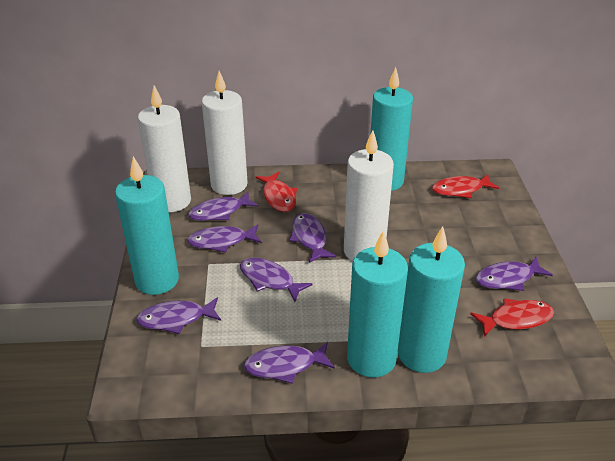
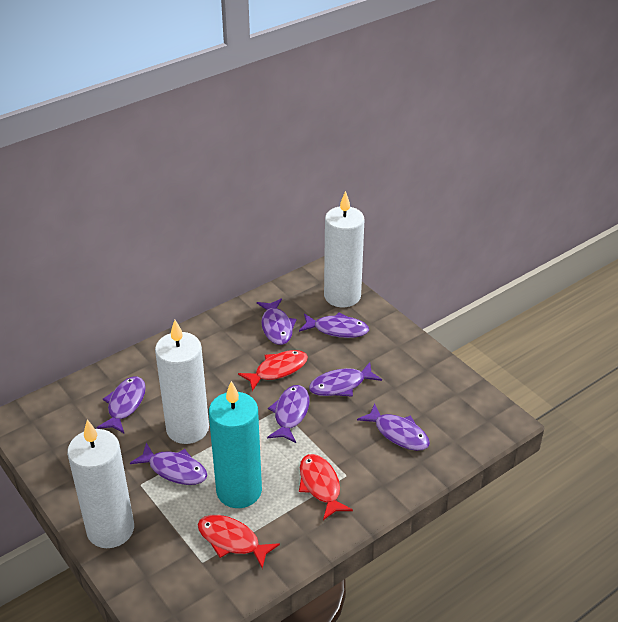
turquoise candle: [115,156,179,295] [347,230,408,378] [371,67,413,191] [398,226,465,373] = 4 -> [209,381,262,508] = 1

